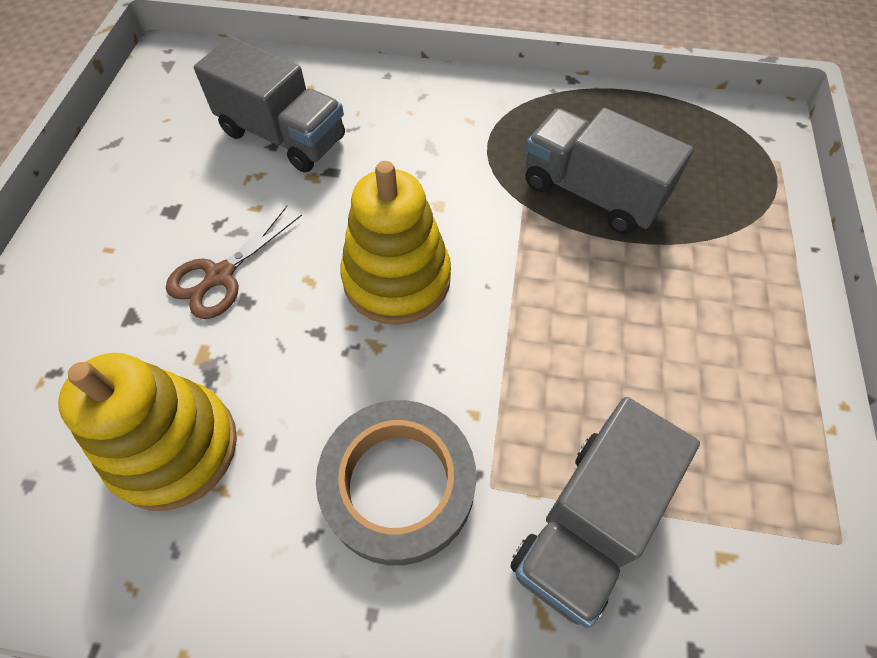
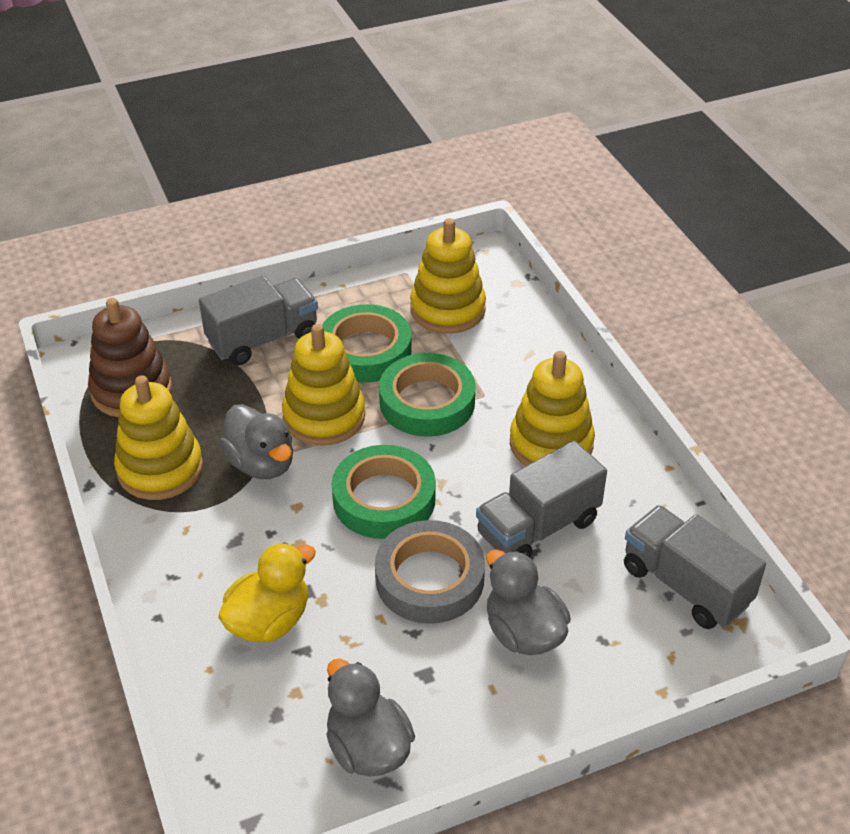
brown scissors: [166,206,302,319] = 1 -> none = 0
brown stacking toy: none = 0 -> [88,298,172,417] = 1
green tape: none = 0 -> [322,304,412,383] [332,445,436,539] [379,353,476,437] = 3
grey duck: none = 0 -> [219,404,293,479] [326,659,415,776] [486,550,571,655] = 3
yellow duck: none = 0 -> [218,542,316,642] = 1
yellow stacking toy: [58,353,237,511] [340,161,451,325] = 2 -> [114,376,203,500] [282,324,365,445] [410,218,486,334] [510,351,595,466] = 4

